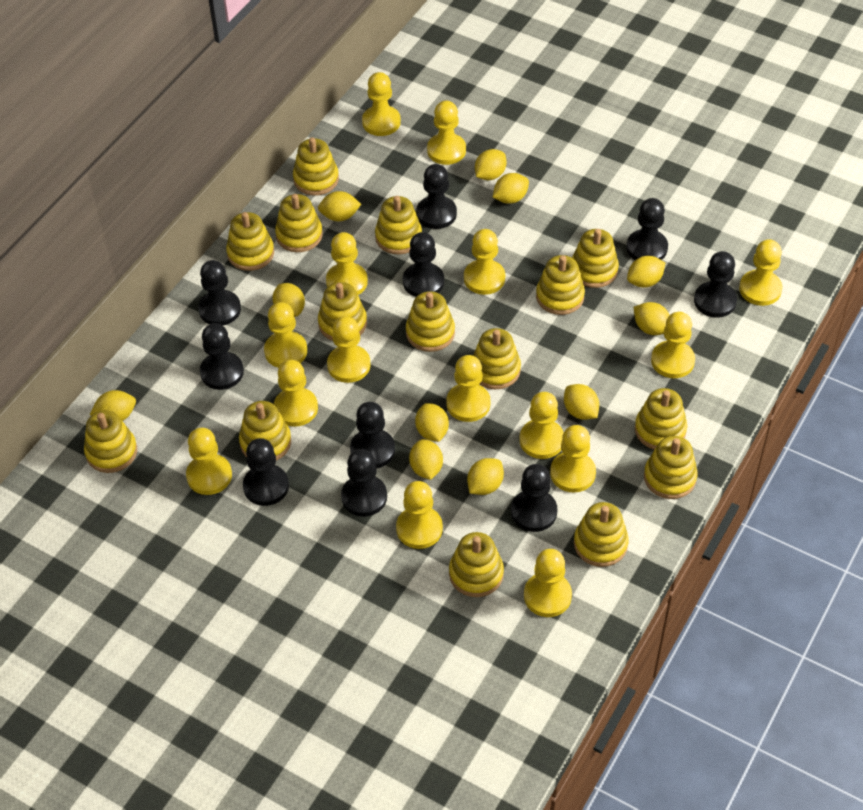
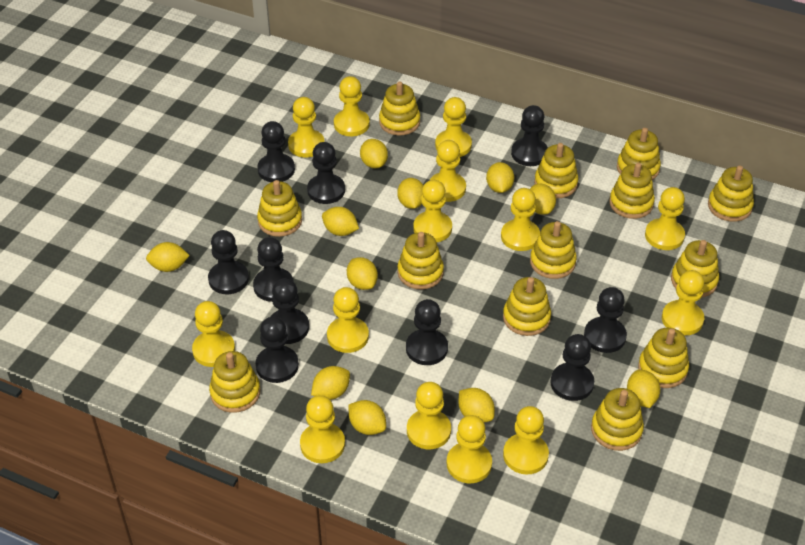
yellow pawn: [186,428,232,495] [264,302,307,368] [274,360,318,427] [326,232,368,295] [327,316,370,383] [362,72,401,136] [396,481,443,549] [427,100,466,165] [446,355,490,422] [464,229,505,295] [519,392,564,459] [524,549,572,617] [550,425,596,493] [651,312,695,378] [739,239,782,306] = 15 -> [192,301,235,367] [288,97,325,157] [300,395,345,463] [327,287,369,353] [334,76,370,136] [407,382,451,449] [413,180,452,242] [430,140,466,202] [435,97,472,157] [447,415,492,483] [501,188,540,251] [503,406,549,474] [645,187,685,250] [662,270,705,335] = 14
yellow stacking toy: [84,410,137,473] [226,212,274,271] [239,401,291,461] [275,194,323,252] [293,137,339,195] [318,282,367,341] [375,196,422,254] [406,291,455,352] [449,532,504,597] [473,328,521,389] [536,255,585,315] [572,229,619,288] [574,502,629,567] [635,388,687,450] [644,436,698,499] = 15 -> [209,351,260,413] [257,180,302,237] [379,81,420,135] [398,232,444,290] [503,277,551,336] [530,221,577,279] [534,143,579,198] [591,388,644,451] [609,163,655,219] [617,128,661,180] [638,328,689,388] [671,240,719,298] [708,165,754,222] = 13

